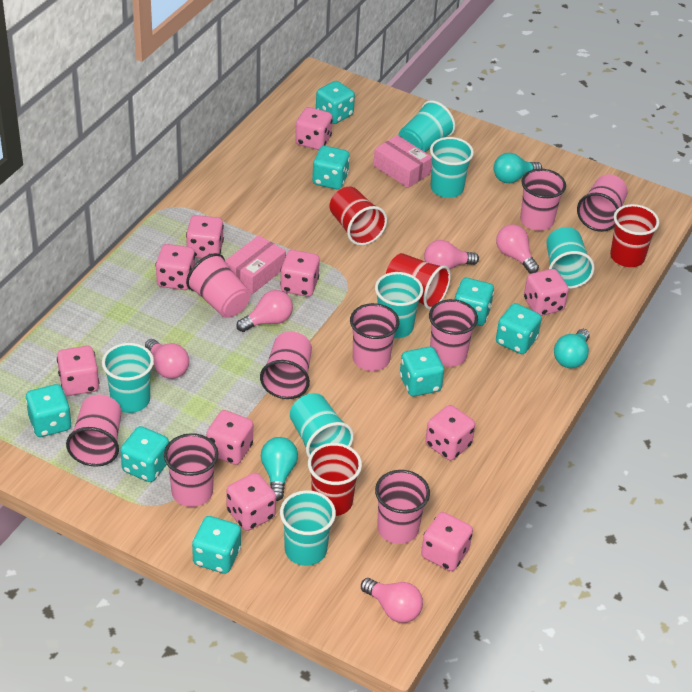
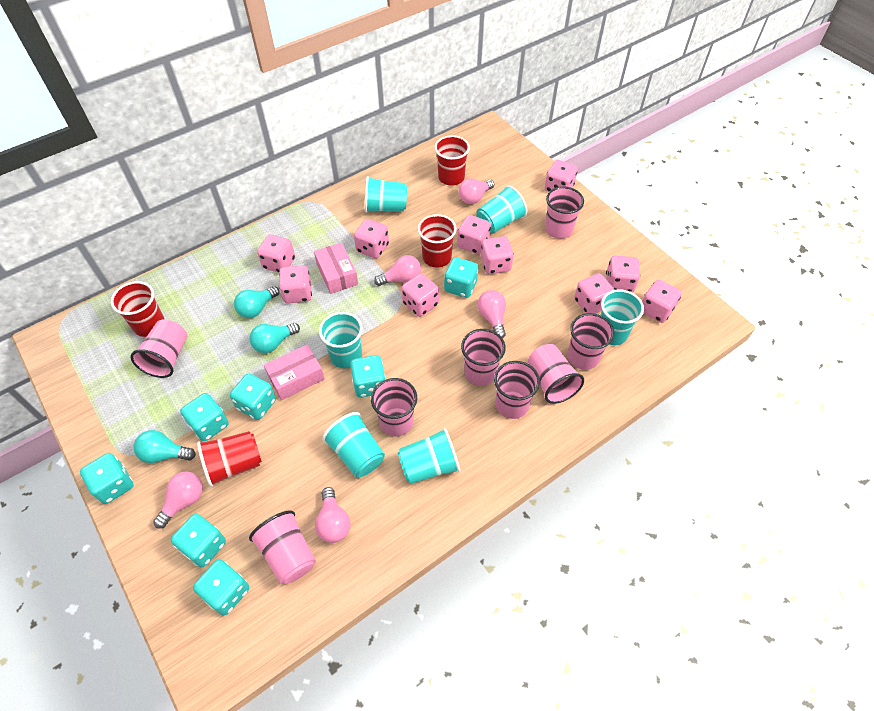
pink cup: [66,395,122,467] [164,433,218,507] [186,253,251,318] [260,331,312,399] [350,303,399,371] [375,470,430,544] [429,299,478,367] [520,169,566,231] [577,174,628,232] = 9 -> [130,320,187,378] [249,510,316,584] [371,378,417,437] [461,329,506,386] [494,361,540,419] [528,344,584,404] [545,187,584,239] [568,313,614,370] = 8
turquoise cup: [102,343,154,413] [280,490,336,566] [290,393,354,458] [375,272,423,338] [399,100,455,152] [430,137,474,198] [547,227,595,289] = 7 -> [319,312,363,368] [322,412,385,477] [365,176,407,213] [398,428,460,484] [477,185,527,234] [601,289,644,345] = 6
turquoise dice: [26,384,72,437] [120,426,169,482] [192,516,241,574] [312,146,350,190] [316,81,355,124] [400,347,444,396] [455,278,494,326] [496,303,542,354] = 8 -> [80,453,134,504] [171,514,226,567] [180,393,229,442] [193,560,249,616] [230,373,276,420] [350,355,386,398] [444,257,478,298] = 7

